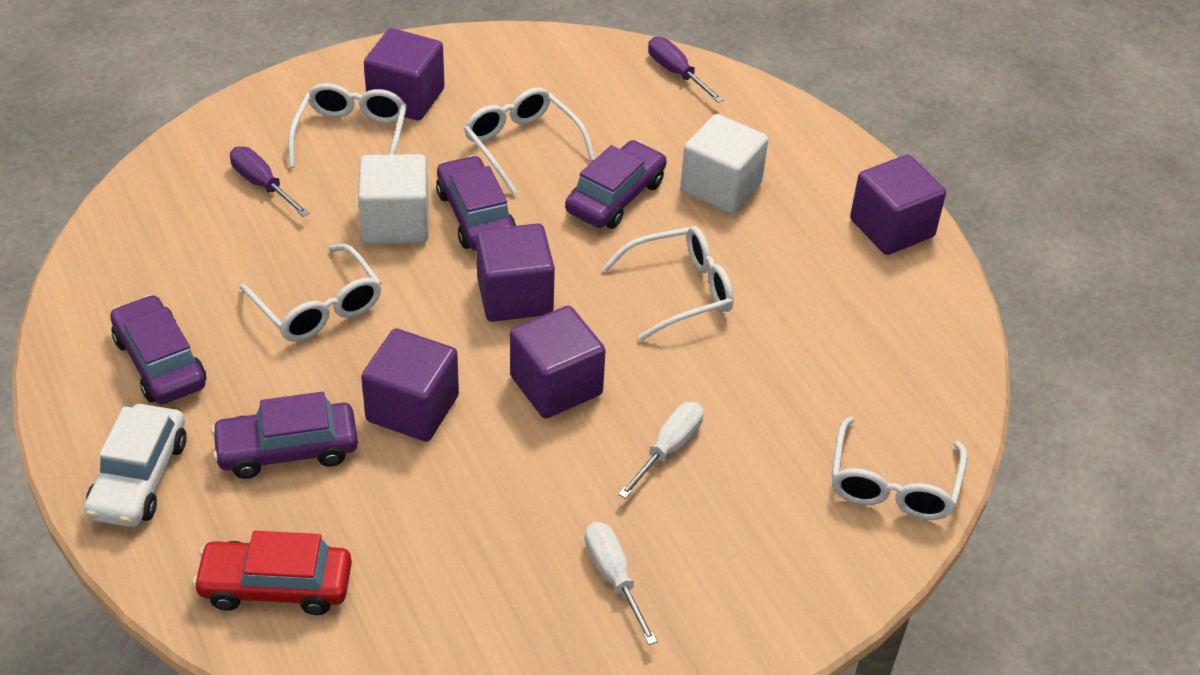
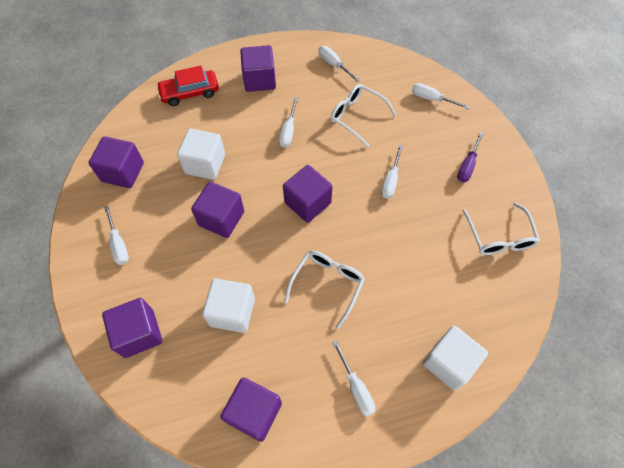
purple car: [111,295,206,404] [211,392,358,479] [436,155,516,251] [565,140,667,229] = 4 -> none = 0
purple cube: [361,328,459,442] [364,28,445,121] [476,223,555,322] [510,306,606,419] [850,155,946,255] = 5 -> [88,136,144,188] [102,298,162,358] [191,182,244,238] [220,377,282,442] [240,45,276,92] [283,165,333,223] = 6
purple screwdriver: [230,147,310,217] [648,37,724,103] = 2 -> [457,132,484,182] = 1
white car: [84,404,187,527] = 1 -> none = 0
white cube: [358,154,429,244] [680,114,768,214] = 2 -> [177,129,225,180] [202,278,255,333] [423,326,488,391] = 3
white glasses: [240,244,382,342] [288,83,407,168] [464,88,595,195] [603,226,734,341] [831,416,967,520] = 5 -> [284,251,365,329] [331,84,396,147] [463,202,540,255] = 3
white screwdriver: [585,522,658,645] [618,402,704,499] = 2 -> [104,206,129,265] [279,97,298,147] [318,46,360,82] [333,341,375,417] [381,145,403,199] [412,83,470,109] = 6

